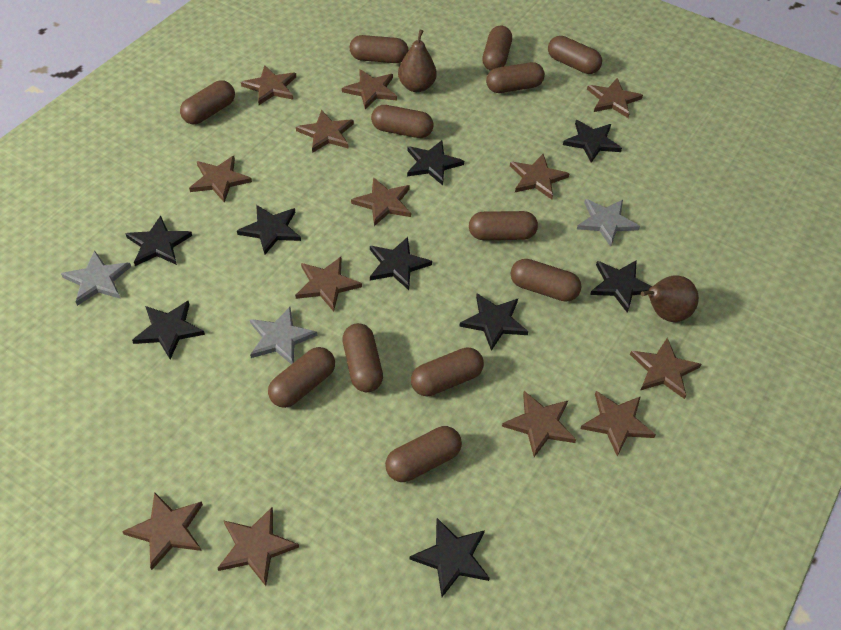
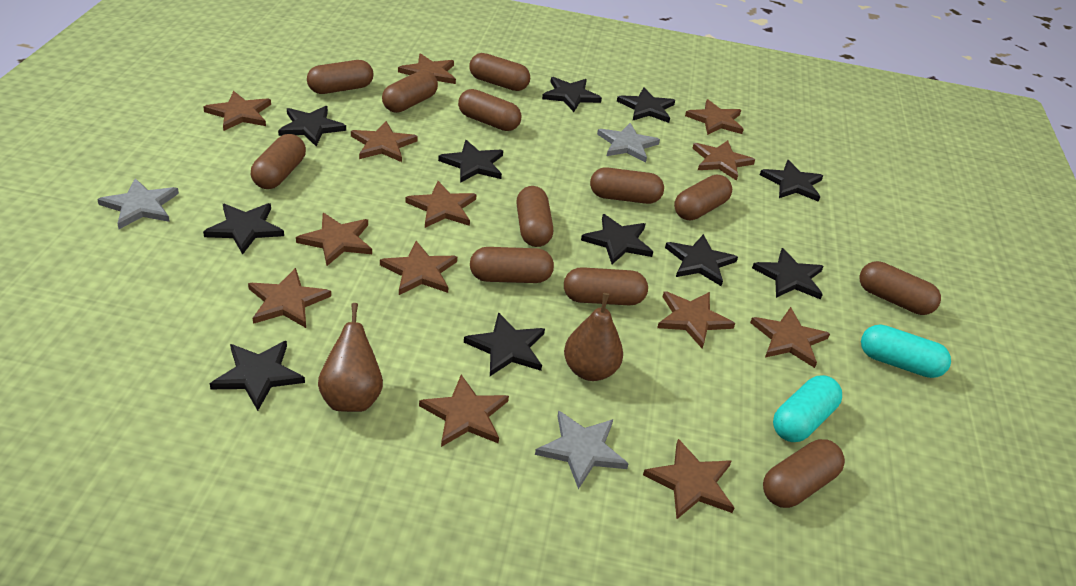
black star: [125,216,192,266] [132,300,205,360] [237,205,301,255] [370,237,432,290] [407,140,464,185] [410,518,490,597] [459,293,529,351] [563,120,622,163] [590,260,652,313] = 9 -> [203,203,284,255] [210,341,305,411] [278,106,346,146] [438,140,503,183] [464,312,545,376] [542,77,602,112] [581,214,653,264] [617,87,675,123] [665,234,738,286] [752,248,823,300] [760,160,823,202] = 11
turquoise capsule: none = 0 -> [773,375,842,442] [861,324,951,378] = 2

